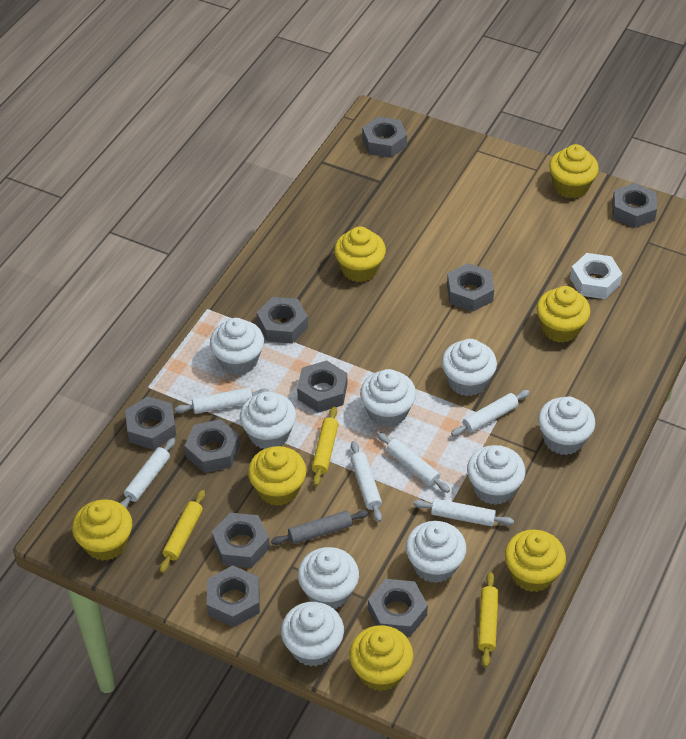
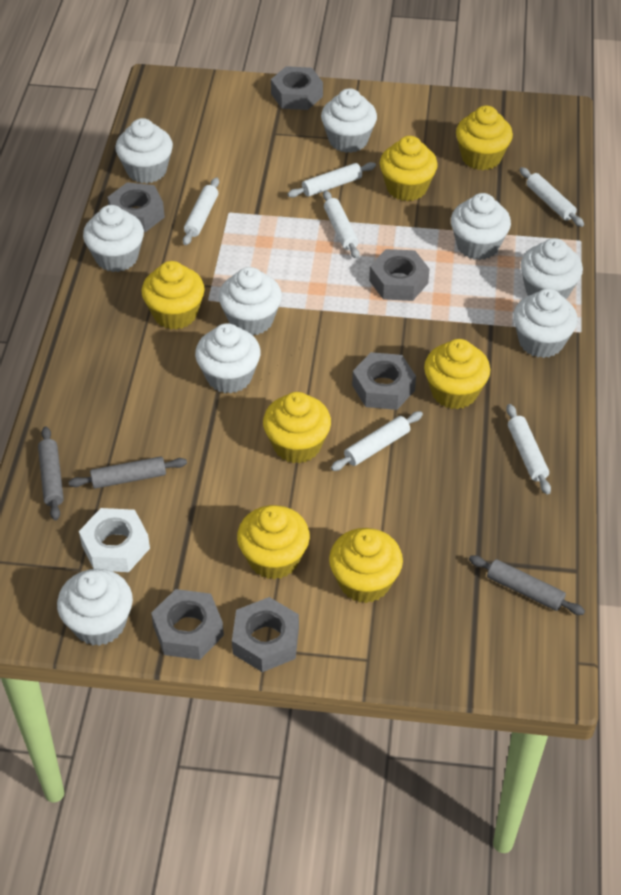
grey nut: [125,396,176,450] [185,419,240,473] [207,565,260,627] [212,513,270,568] [257,297,308,344] [297,360,347,413] [362,116,407,158] [368,579,428,637] [447,263,494,312] [612,183,657,228] = 10 -> [108,182,165,232] [151,589,224,660] [232,597,299,672] [271,66,323,110] [352,352,416,410] [369,249,429,301] = 6
grey rolling pin: [271,510,369,545] = 1 -> [38,426,64,520] [68,457,187,489] [469,555,585,615] = 3
yellow rolling pin: [160,490,205,573] [312,407,339,486] [478,572,499,667] = 3 -> none = 0

